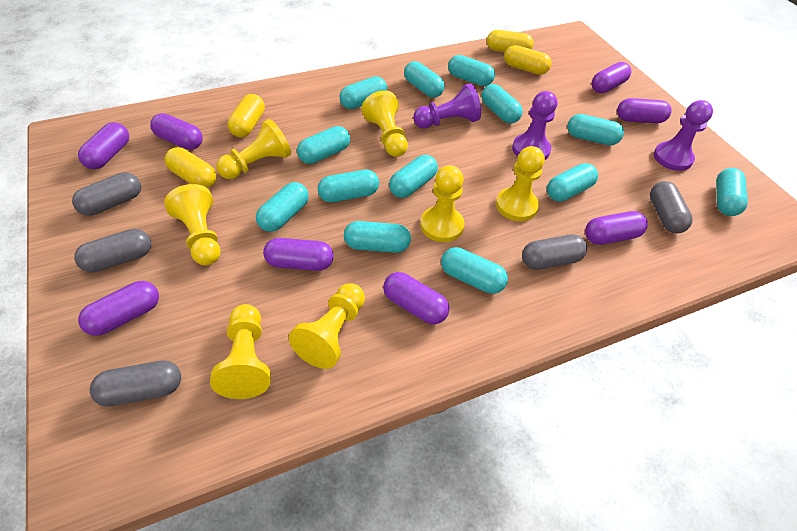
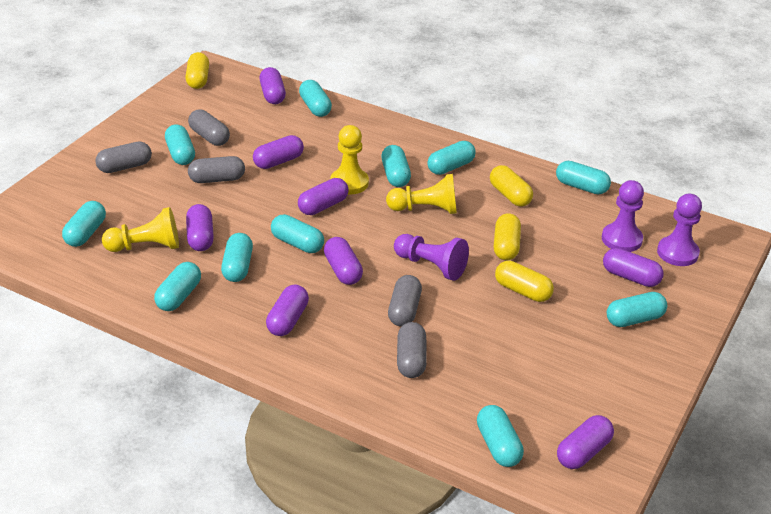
turquoise capsule: [256,182,309,232] [297,126,350,164] [318,170,379,202] [339,76,387,109] [344,221,411,253] [389,155,438,198] [404,61,445,98] [441,247,508,294] [448,55,495,86] [481,84,523,124] [547,163,598,202] [567,114,624,145] [716,168,748,216] = 13 -> [62,201,106,247] [154,262,201,311] [165,124,195,165] [221,233,253,282] [271,214,324,253] [299,80,332,117] [381,145,411,187] [428,141,476,175] [477,405,524,467] [556,161,611,194] [607,292,667,327] = 11
yellow pawn: [164,184,220,265] [210,304,271,399] [216,119,291,179] [289,283,365,369] [361,90,408,157] [420,165,465,242] [496,146,545,221] = 7 -> [102,207,179,252] [330,125,369,195] [386,174,457,214] = 3

